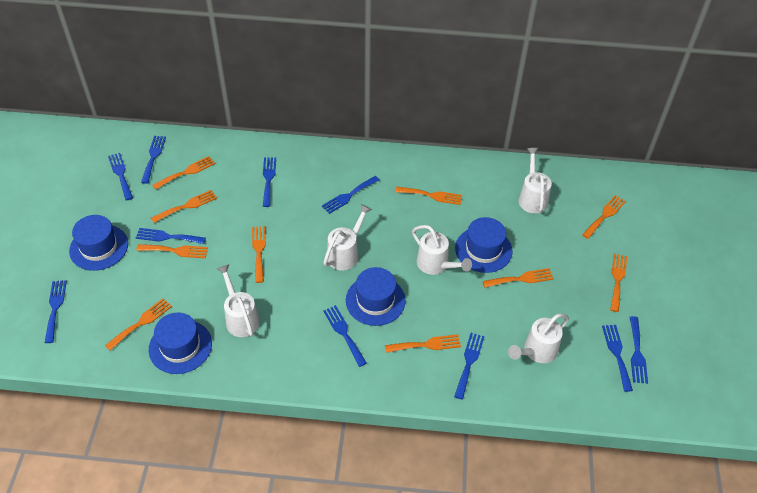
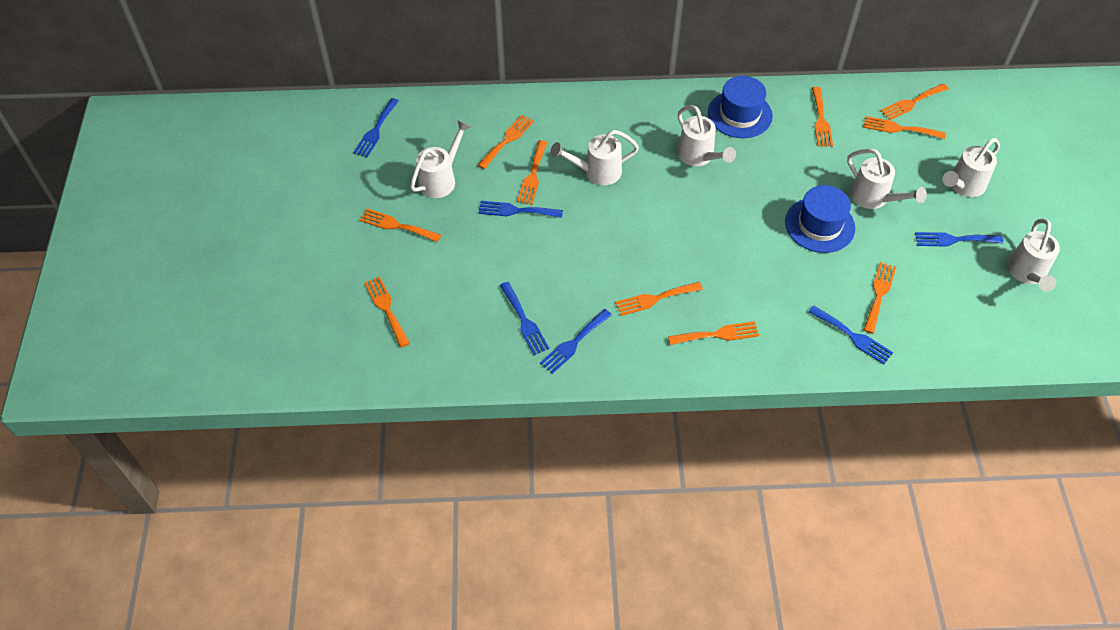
blue fork: [45,280,67,343] [108,153,133,200] [136,228,206,244] [141,136,166,184] [263,158,276,207] [322,176,379,214] [323,305,367,367] [454,333,484,400] [602,325,633,392] [630,316,648,384] = 10 -> [353,98,399,157] [478,201,563,218] [500,282,549,355] [540,309,612,374] [809,306,893,364] [915,232,1004,246] = 6
blue hat: [69,215,128,271] [149,313,212,374] [346,267,406,326] [455,217,512,273] = 4 -> [708,76,773,138] [785,185,855,253] = 2
white watering can: [217,264,260,337] [323,204,372,271] [412,225,472,275] [508,313,569,363] [518,148,552,213] = 5 -> [410,120,471,198] [550,130,639,185] [677,105,736,166] [847,149,927,209] [942,138,1000,197] [1007,219,1060,292] = 6

